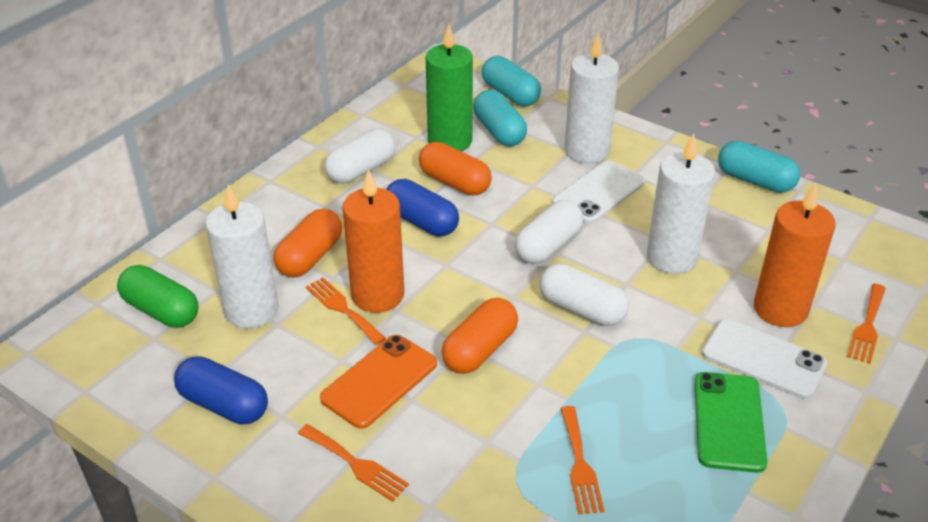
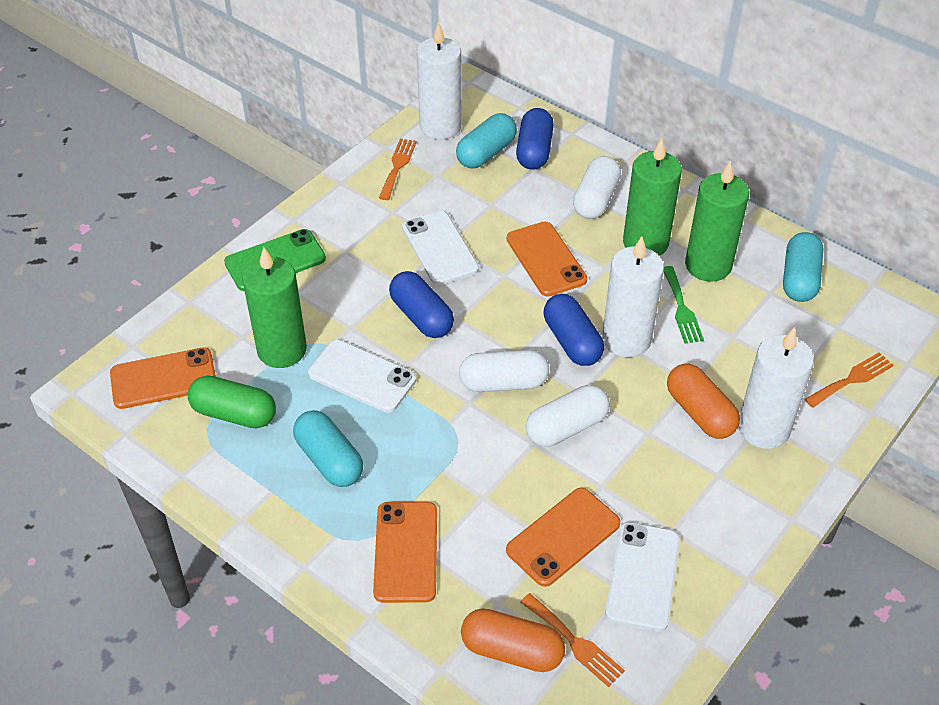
blue capsule: [174,356,268,424] [386,179,459,237] = 2 -> [389,271,454,338] [516,108,554,170] [544,294,604,366] = 3
green candle: [426,24,473,151] = 1 -> [242,247,307,368] [623,138,682,256] [685,161,749,282] = 3
green fork: none = 0 -> [664,266,704,343] = 1
orange candle: [342,169,404,313] [754,183,835,327] = 2 -> none = 0
orange capsule: [274,209,342,277] [419,142,492,196] [441,298,518,374] = 3 -> [461,608,565,672] [667,364,740,439] = 2
orange fork: [298,424,409,502] [306,278,386,345] [561,406,604,514] [847,284,886,364] = 4 -> [379,138,417,200] [520,593,625,687] [805,352,894,408] = 3
orange phone: [320,335,437,429] = 1 -> [110,347,216,409] [373,502,437,603] [506,488,620,587] [507,222,587,297] = 4
white phone: [552,160,645,224] [702,319,827,399] = 2 -> [308,340,416,413] [402,211,479,285] [605,522,680,631] = 3

